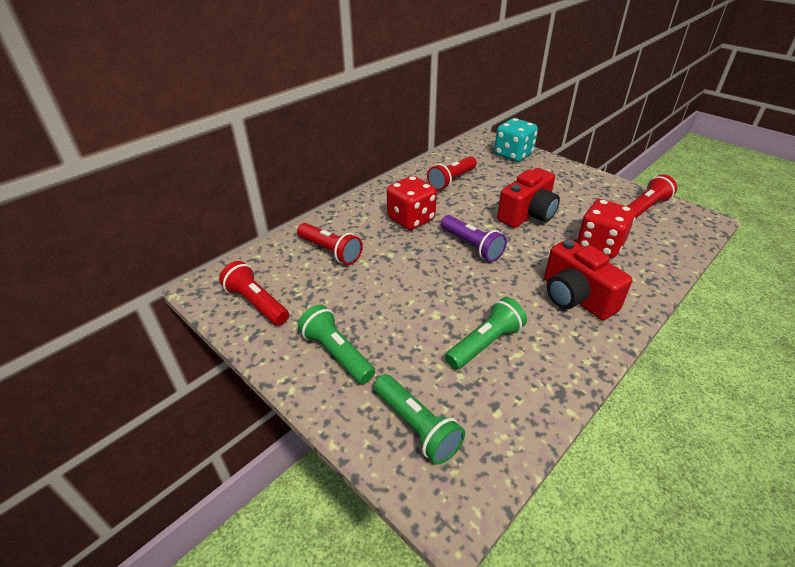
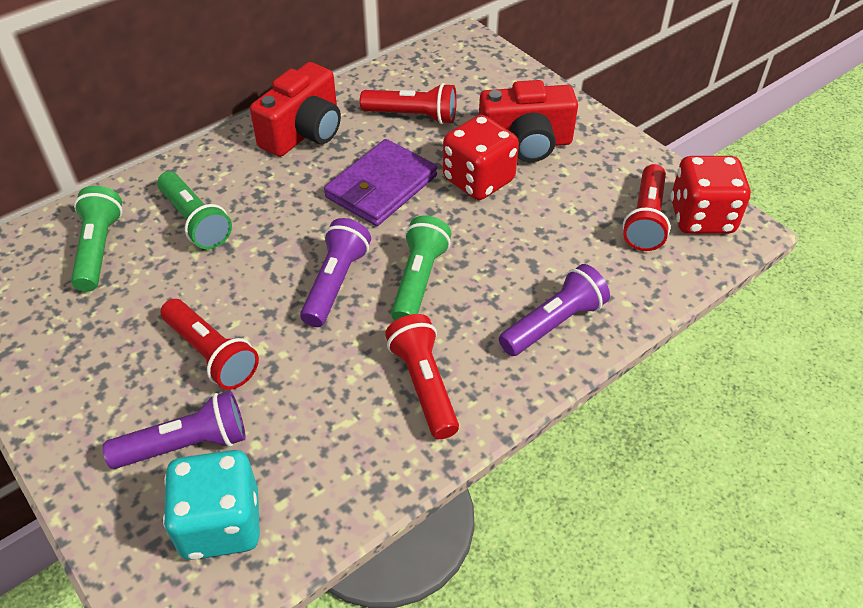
purple flashlight: [441,215,507,262] = 1 -> [103,391,245,469] [300,218,371,327] [499,264,610,356] = 3
purple wallet: none = 0 -> [324,139,437,226] = 1

